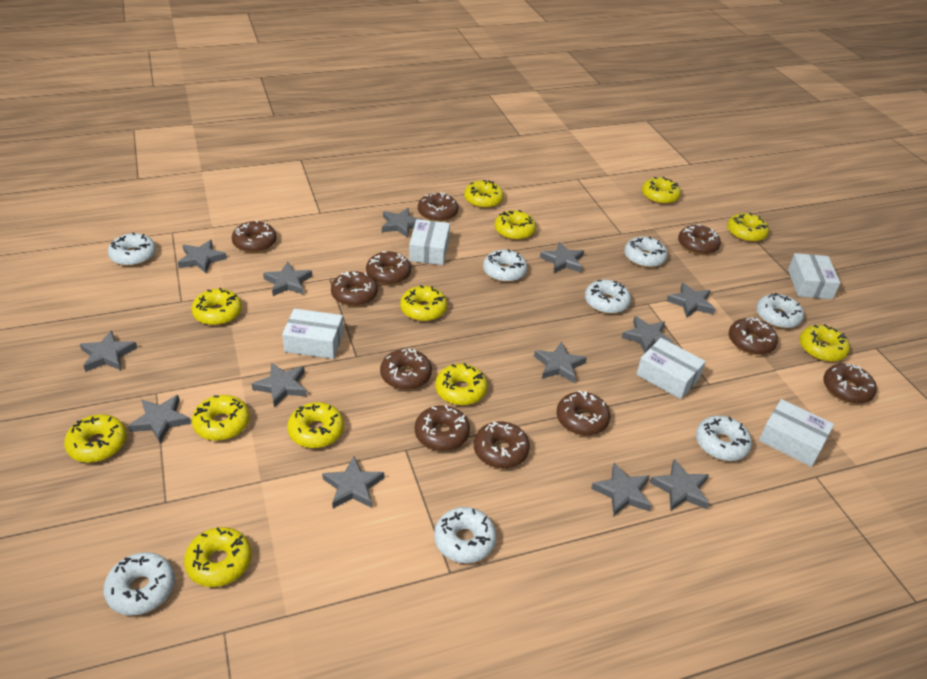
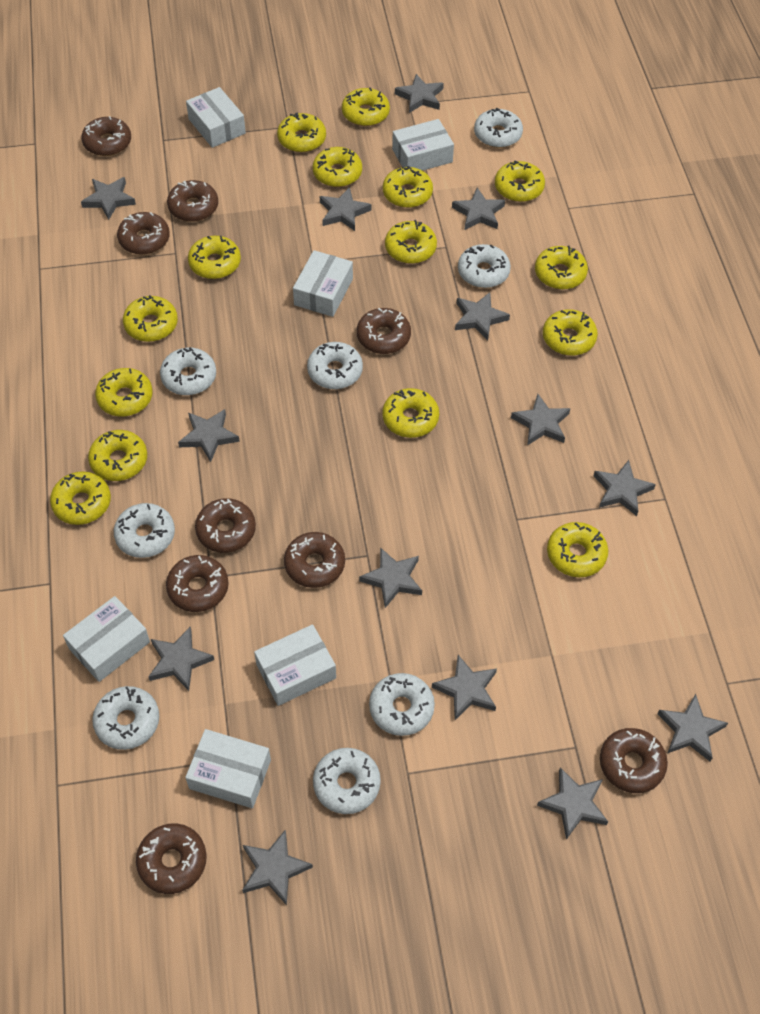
brown donut: [232,220,277,253] [331,271,378,306] [366,251,411,285] [380,349,432,390] [415,405,470,451] [418,192,458,222] [474,421,530,468] [557,390,610,436] [678,224,721,255] [729,318,778,355] [823,364,877,404] = 11 -> [81,116,131,156] [117,212,170,255] [136,823,207,894] [166,555,229,612] [167,180,218,222] [195,498,256,553] [284,532,345,588] [357,308,411,354] [600,728,668,793] = 9
grey star: [80,330,137,372] [128,395,191,444] [178,240,227,273] [252,363,307,407] [263,262,312,296] [322,456,384,508] [382,208,423,238] [534,342,587,383] [540,242,584,273] [591,463,652,516] [622,316,673,353] [650,459,710,511] [667,283,715,318] = 13 -> [81,177,136,220] [148,627,214,691] [178,409,240,462] [242,830,313,905] [320,187,372,231] [359,547,422,608] [395,74,444,113] [432,655,497,720] [452,188,505,230] [455,292,510,340] [511,394,570,446] [537,767,608,839] [593,460,656,516] [658,694,728,761] = 14
white box: [282,309,344,359] [409,219,450,265] [636,338,706,399] [759,399,834,467] [788,253,841,299] = 5 -> [63,596,150,682] [185,729,271,808] [186,87,246,148] [254,624,336,706] [293,250,353,317] [392,119,454,171] = 6
yellow donut: [64,414,127,463] [184,527,251,587] [191,288,242,325] [192,395,250,441] [287,402,344,448] [400,285,447,321] [435,363,487,405] [464,180,504,208] [495,210,536,240] [642,177,681,204] [727,213,769,242] [799,324,850,362] = 12 -> [50,471,111,525] [88,430,147,481] [95,368,153,416] [123,295,178,342] [188,236,241,279] [277,112,326,152] [313,147,362,187] [342,87,390,126] [382,388,439,438] [383,166,433,208] [385,220,437,264] [495,161,545,202] [535,246,588,289] [543,309,598,356] [547,522,608,577] = 15

